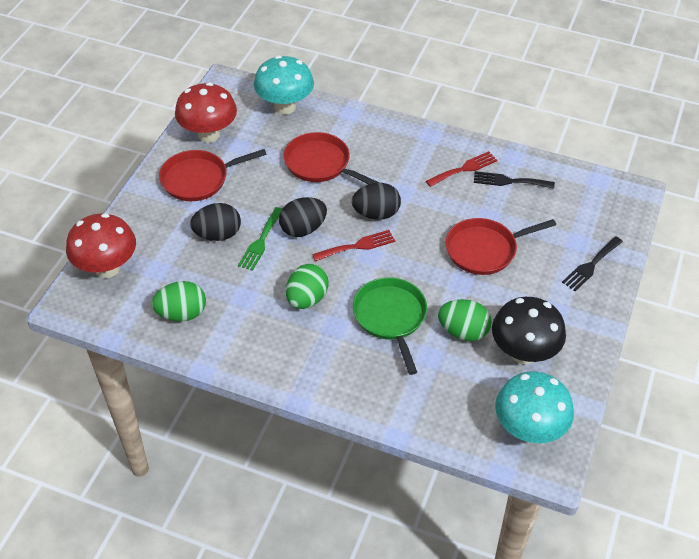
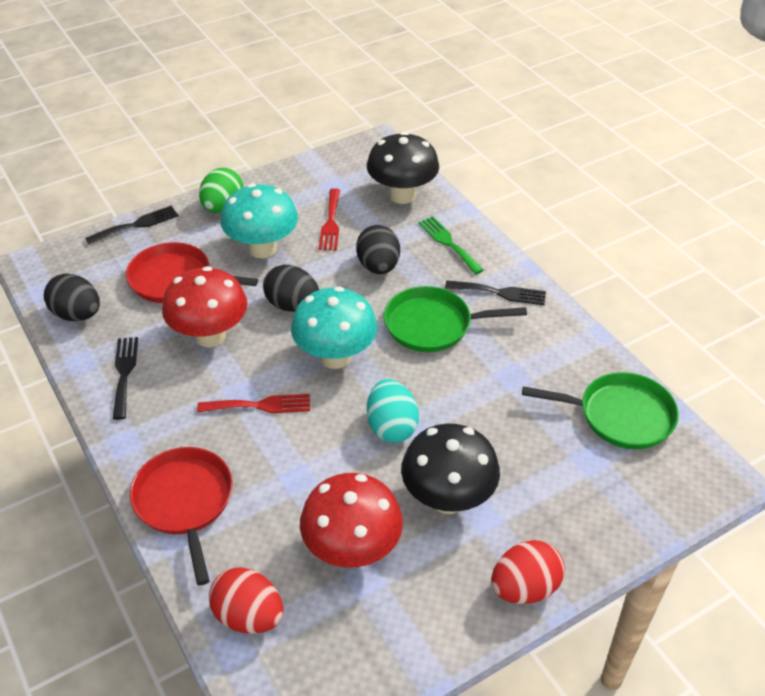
black fork: [474,171,555,189] [562,236,623,291] = 2 -> [85,206,178,244] [113,337,138,420] [445,280,546,305] = 3
black mushroom: [492,297,566,364] = 1 -> [367,132,439,204] [401,424,500,514] = 2
green egg: [152,281,206,322] [286,264,329,309] [438,299,492,341] = 3 -> [199,168,243,213] = 1
green pan: [353,277,427,375] = 1 -> [384,286,527,352] [522,372,679,449] = 2
red egg: none = 0 -> [209,567,283,634] [491,540,565,604] = 2
red pan: [159,149,267,201] [284,132,379,184] [446,218,556,275] = 3 -> [126,242,258,303] [130,447,233,585] = 2
turquoise egg: none = 0 -> [367,379,419,443] = 1

